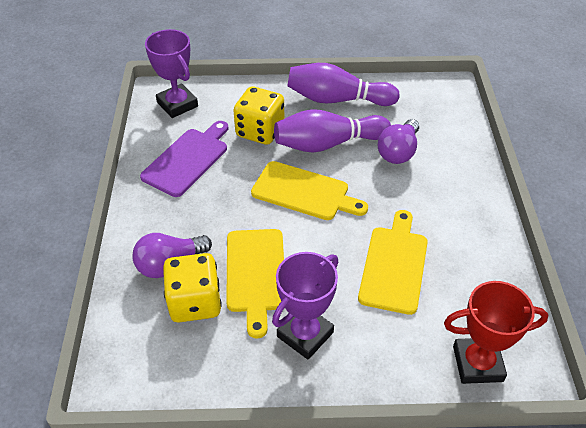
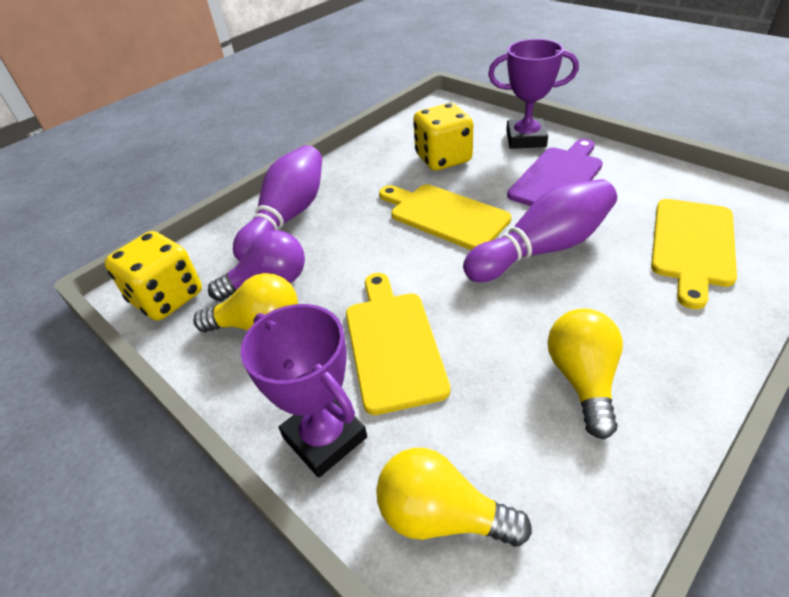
purple light bulb: [132,233,212,278] [378,119,419,164] = 2 -> [208,230,305,302] = 1
red trophy: [444,281,548,384] = 1 -> none = 0
yellow light bulb: none = 0 -> [193,273,298,332] [376,448,532,547] [548,308,623,439] = 3

